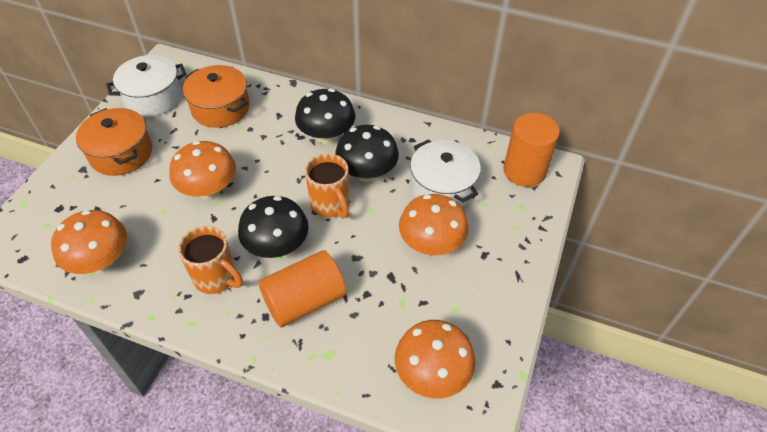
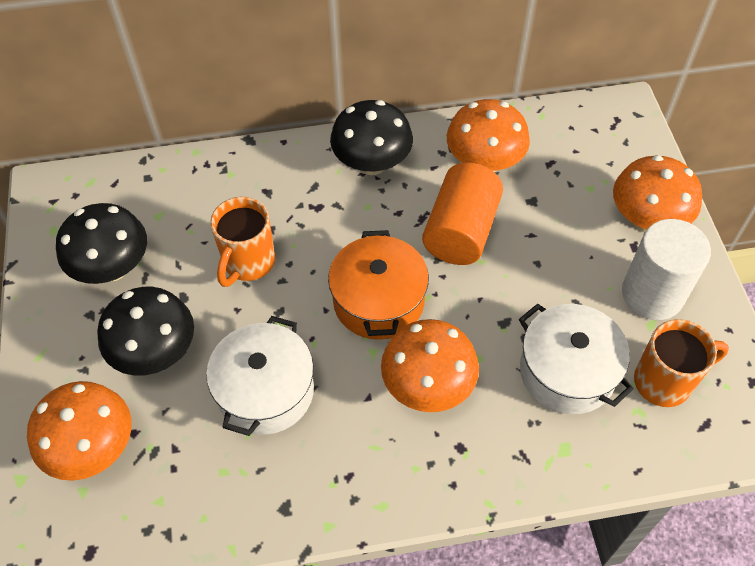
orange cylinder: [259,250,346,327] [504,113,560,187] = 2 -> [422,162,503,265] = 1
orange pot: [76,108,152,176] [183,65,250,128] = 2 -> [328,230,429,340] = 1
white cylinder: none = 0 -> [622,219,711,320] = 1

